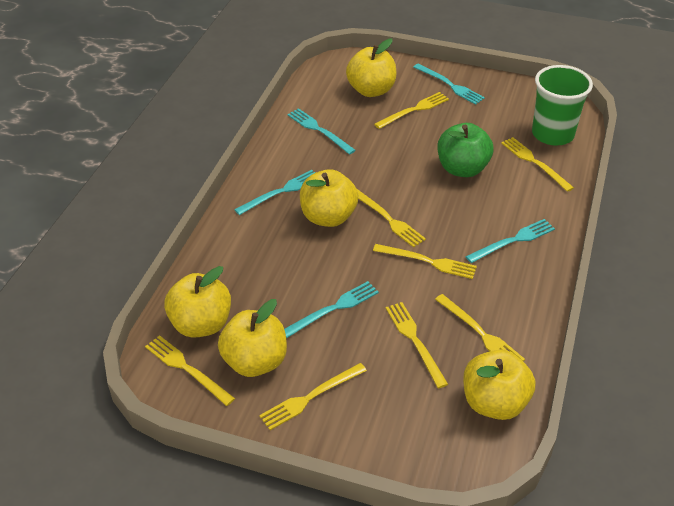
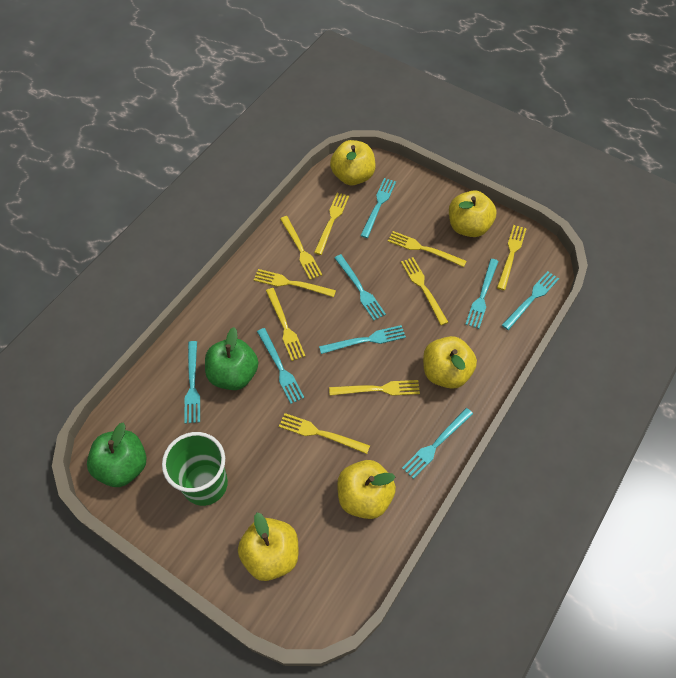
green apple: [438,123,493,177] = 1 -> [87,422,147,487] [205,327,258,390] = 2
turquoise fork: [234,170,315,215] [284,281,379,338] [287,108,356,155] [413,64,485,105] [465,219,555,263] = 5 -> [184,341,200,424] [257,328,304,404] [319,325,406,354] [335,254,386,320] [360,178,396,238] [402,408,473,479] [465,259,499,329] [502,271,559,330] = 8
yellow fork: [145,335,235,406] [259,363,367,430] [356,188,426,247] [373,244,477,279] [374,92,449,129] [386,302,448,388] [435,294,525,361] [501,137,574,192] = 8 -> [254,269,336,297] [266,288,305,361] [279,413,370,454] [280,216,322,280] [314,193,349,255] [329,380,420,396] [388,231,467,267] [401,257,448,325] [497,225,527,290] = 9

